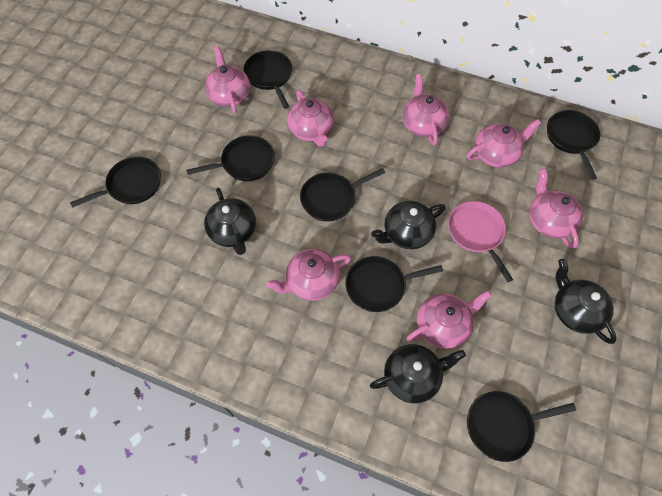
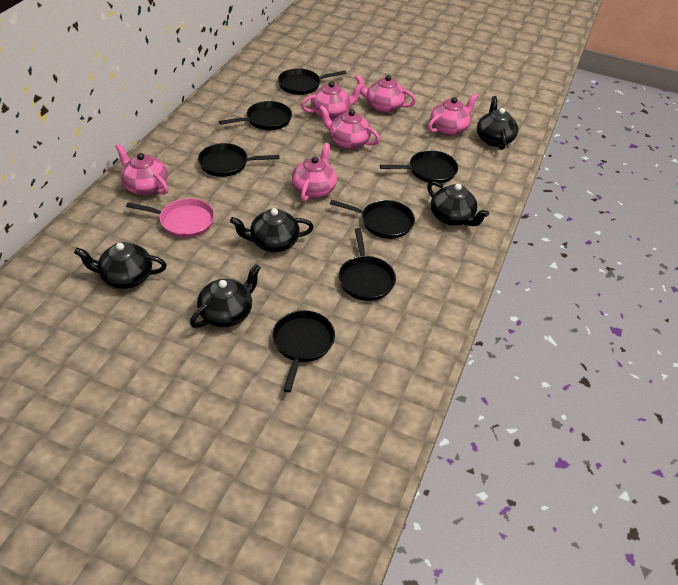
black teapot: [204,187,256,255] [370,344,466,403] [371,201,446,249] [555,259,617,344] = 4 -> [74,242,166,289] [190,264,261,328] [230,208,314,252] [427,181,489,226] [477,96,518,150] = 5
pink teapot: [205,46,250,113] [266,249,351,301] [287,89,334,147] [403,74,449,146] [407,291,492,349] [467,119,541,167] [529,168,583,249] = 7 -> [115,144,168,195] [292,143,337,202] [301,81,364,120] [319,105,380,149] [355,74,416,113] [428,93,478,136] = 6

